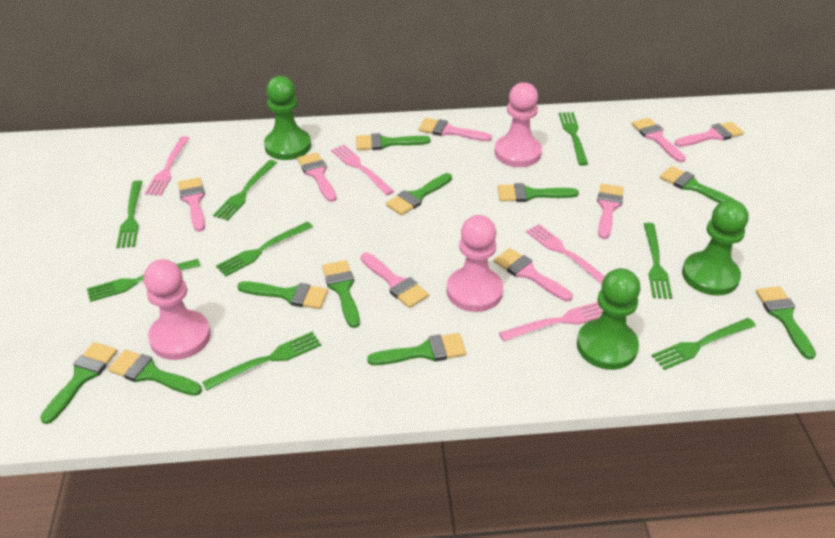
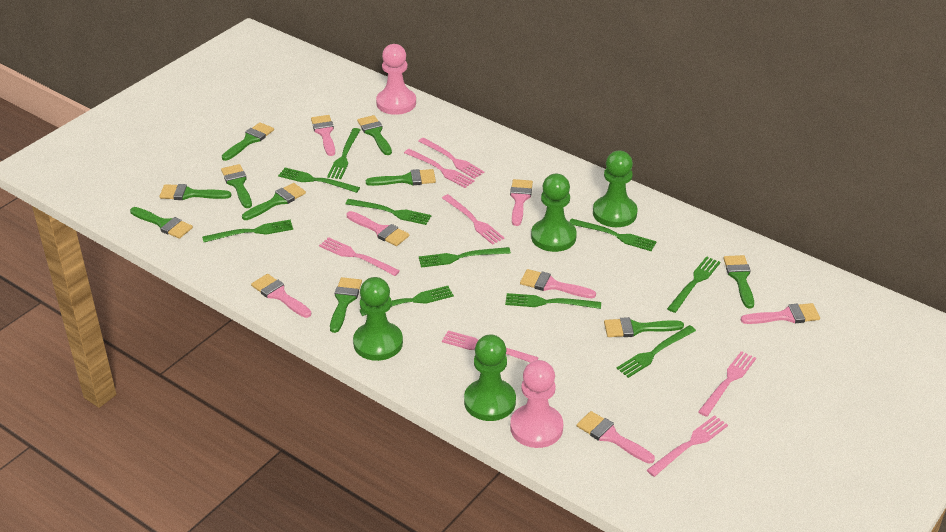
green fork: [87,259,200,302] [116,180,143,248] [202,332,321,391] [213,160,277,221] [216,221,313,277] [559,112,588,166] [644,223,673,299] [652,318,756,370] = 8 -> [202,219,293,243] [278,168,360,193] [327,128,360,179] [345,199,431,225] [360,286,454,316] [419,247,511,268] [505,293,601,309] [569,219,657,251] [616,325,696,378] [667,256,721,313] = 10
green pawn: [264,76,311,160] [577,268,641,370] [682,200,748,295] = 3 -> [353,277,403,361] [464,335,516,421] [531,174,577,252] [593,150,638,227] = 4
pink brush: [178,177,205,232] [297,152,336,202] [361,253,429,308] [419,118,492,141] [494,248,573,302] [597,184,624,239] [632,118,686,162] [675,122,744,147] = 8 -> [251,274,311,318] [311,115,335,156] [347,211,409,246] [510,179,533,226] [520,269,596,298] [577,411,655,464] [741,303,820,324] = 7
pink fork: [145,136,189,196] [331,145,394,195] [499,302,603,341] [526,224,605,285] = 4 -> [319,237,400,276] [404,149,475,188] [418,138,484,179] [442,194,505,245] [442,331,539,363] [647,415,728,477] [698,351,756,417] = 7
pink pawn: [144,259,211,360] [447,215,503,312] [495,82,542,167] = 3 -> [376,44,416,115] [510,360,563,448] = 2

